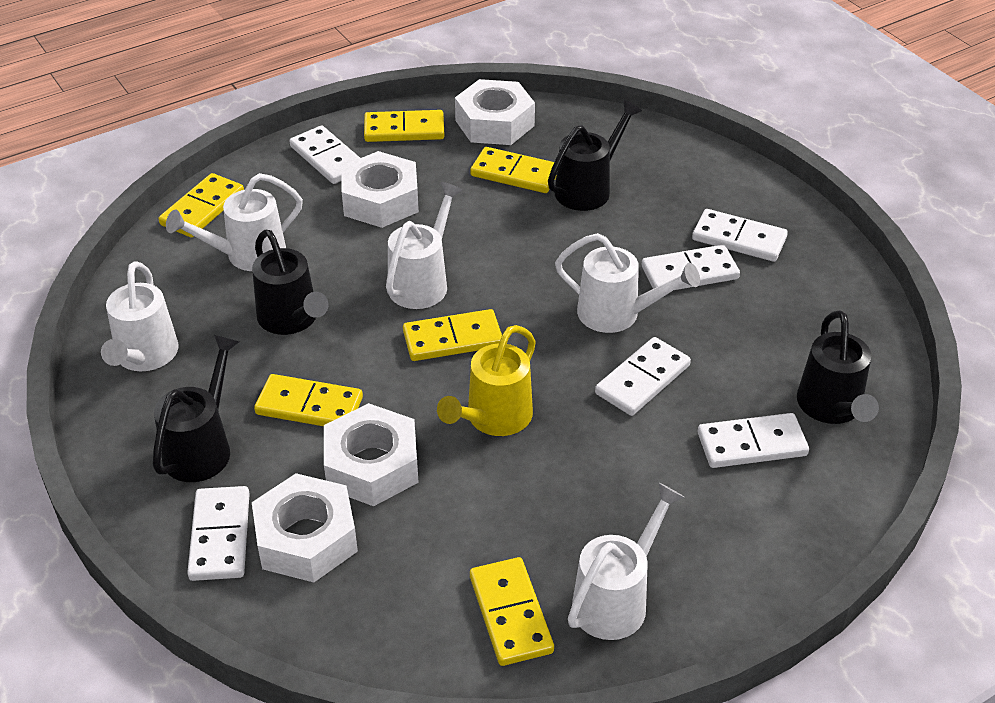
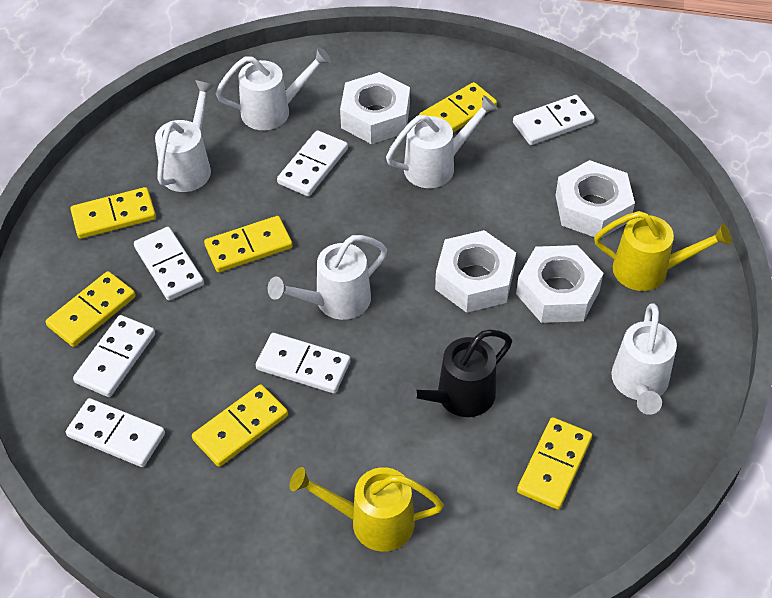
black watering can: [153,335,239,482] [252,230,329,335] [548,100,642,211] [797,311,879,424] = 4 -> [397,330,512,417] = 1
yellow watering can: [437,325,536,436] = 1 -> [290,467,444,552] [594,211,732,291] = 2

